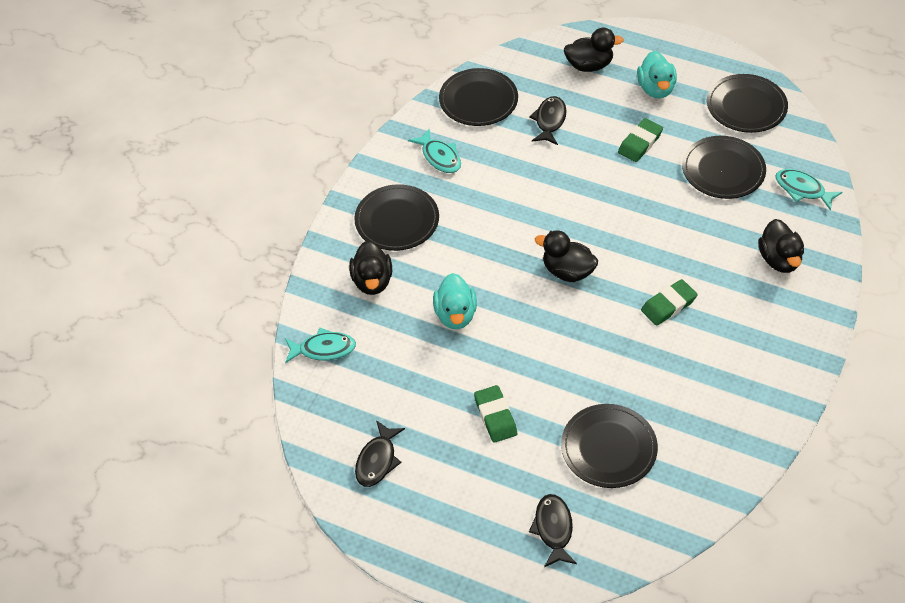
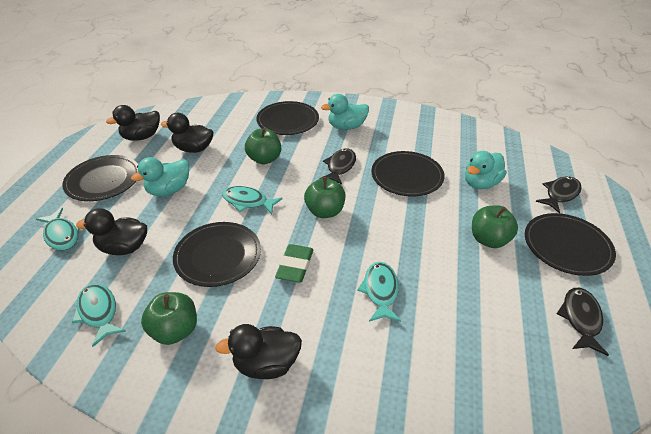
green apple: none = 0 -> [141,292,197,345] [245,128,281,165] [304,177,345,218] [472,205,518,248] = 4
green eraser: [474,385,517,443] [618,118,663,162] [641,279,698,326] = 3 -> [275,244,314,283] = 1
turquoise duck: [433,273,477,329] [637,51,677,98] = 2 -> [131,157,189,196] [321,94,369,130] [465,151,506,189] = 3
turquoise fish: [285,328,356,363] [408,128,461,173] [775,169,843,211] = 3 -> [36,208,80,251] [72,283,126,347] [222,186,283,214] [357,262,401,322] = 4

